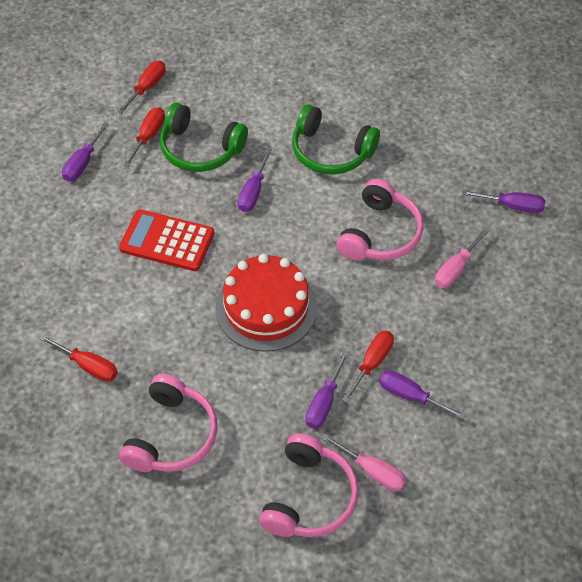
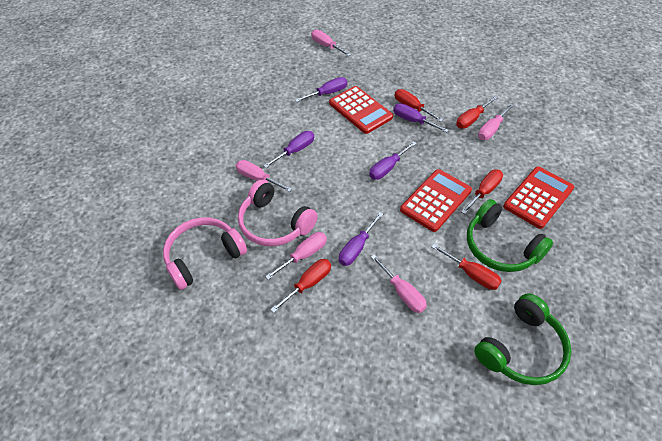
pink headphones: [119,374,218,472] [259,433,359,537] [337,179,423,261] = 3 -> [163,217,247,290] [238,180,318,246] = 2
pink screwdriver: [321,434,407,491] [435,228,489,288] = 2 -> [236,160,292,192] [265,232,327,280] [311,30,351,56] [371,254,427,313] [478,104,514,140] = 5
red cake: [216,254,317,352] = 1 -> none = 0
red calculator: [119,209,214,271] = 1 -> [329,86,393,134] [400,169,472,232] [503,166,574,229] = 3
red screwdriver: [39,335,118,382] [117,61,166,114] [123,107,165,167] [342,331,394,403] = 4 -> [270,259,331,313] [395,89,443,122] [431,244,501,290] [456,96,498,129] [461,169,503,214] = 5

